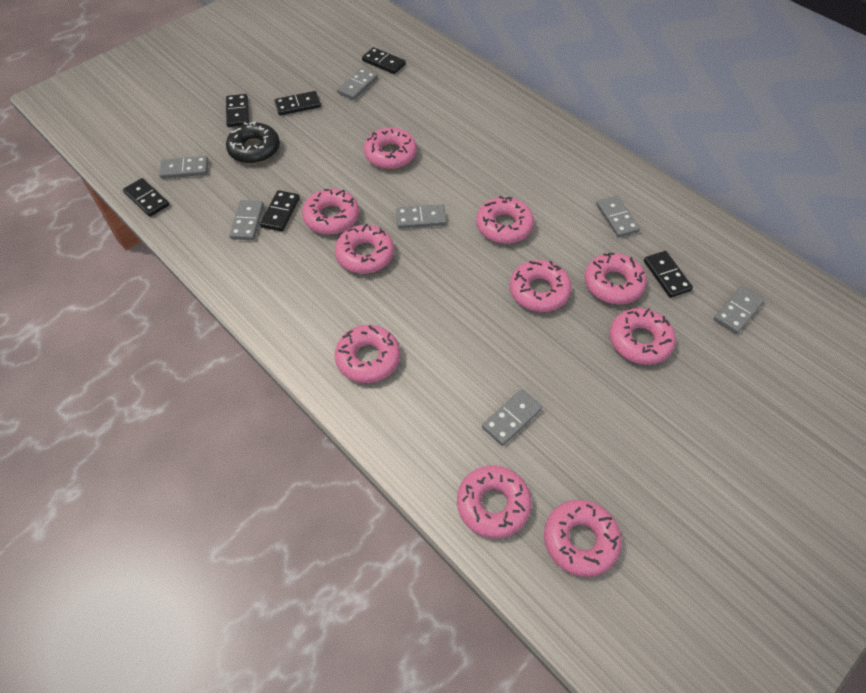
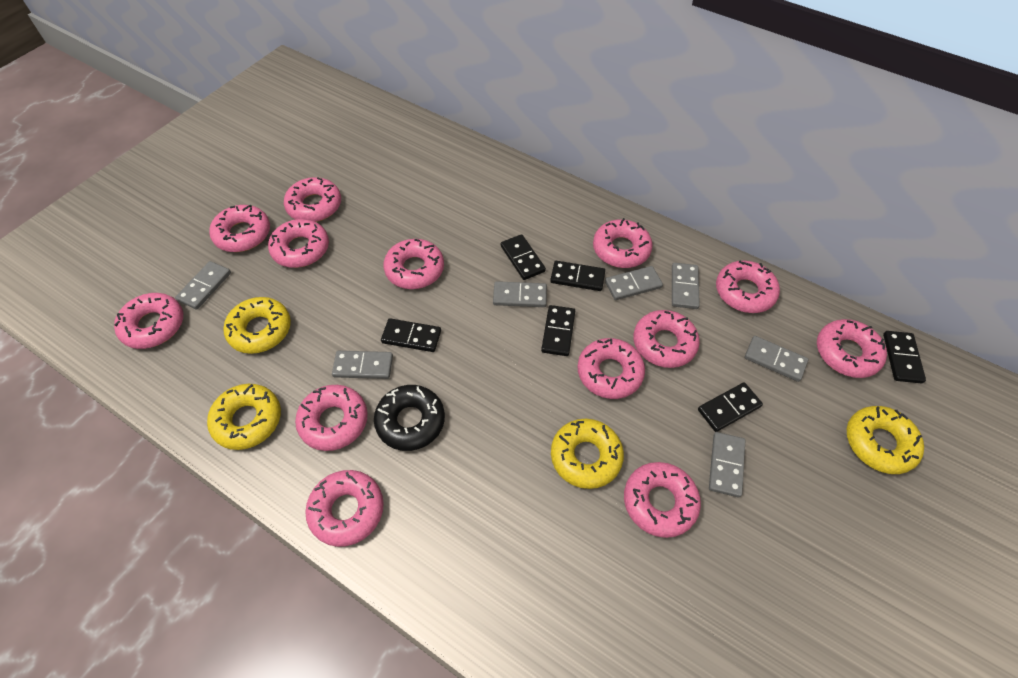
pink donut: [302,189,359,235] [335,224,394,274] [335,325,400,383] [364,127,417,169] [457,465,532,539] [476,196,534,244] [510,260,572,312] [544,500,622,577] [584,253,647,304] [610,308,676,365] = 10 -> [114,293,183,349] [209,205,270,252] [268,219,329,268] [284,177,341,222] [295,385,368,451] [305,470,384,547] [383,239,444,289] [578,338,645,399] [593,218,653,268] [624,462,701,538] [633,310,700,368] [716,261,780,313] [817,319,887,378] = 13
yellow donut: none = 0 -> [207,384,281,450] [223,297,291,354] [551,419,624,489] [847,406,924,474] = 4

